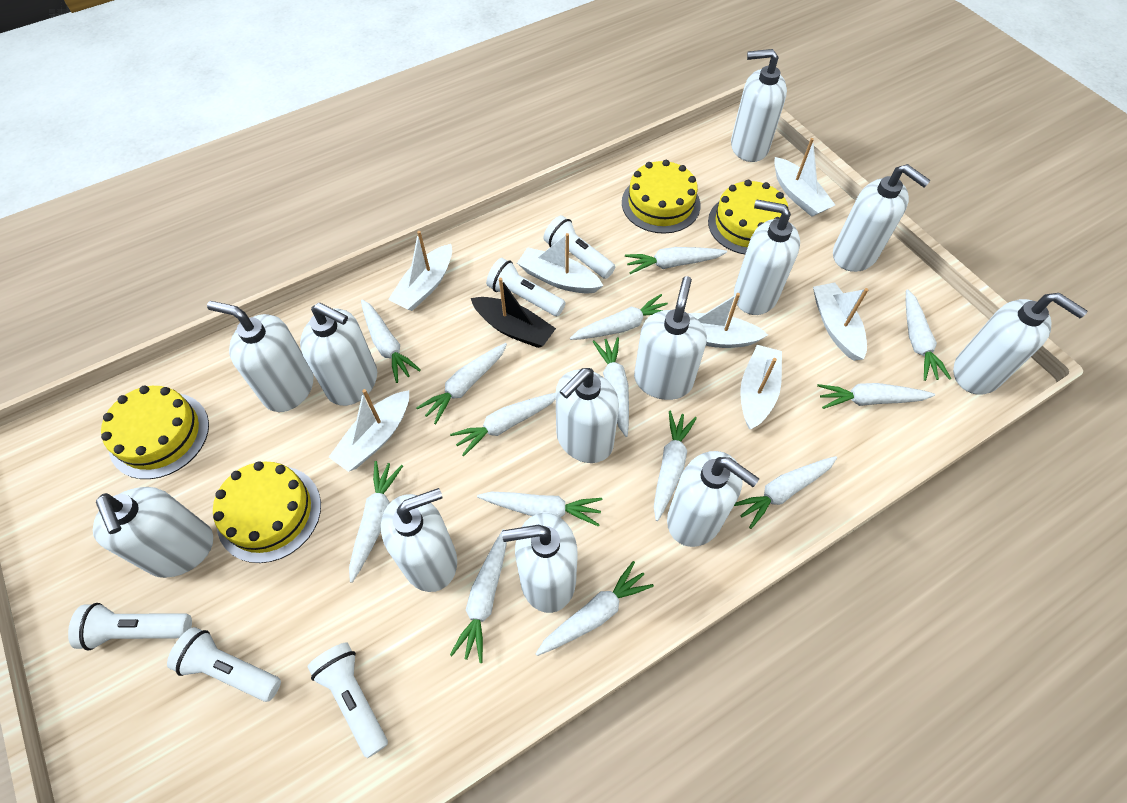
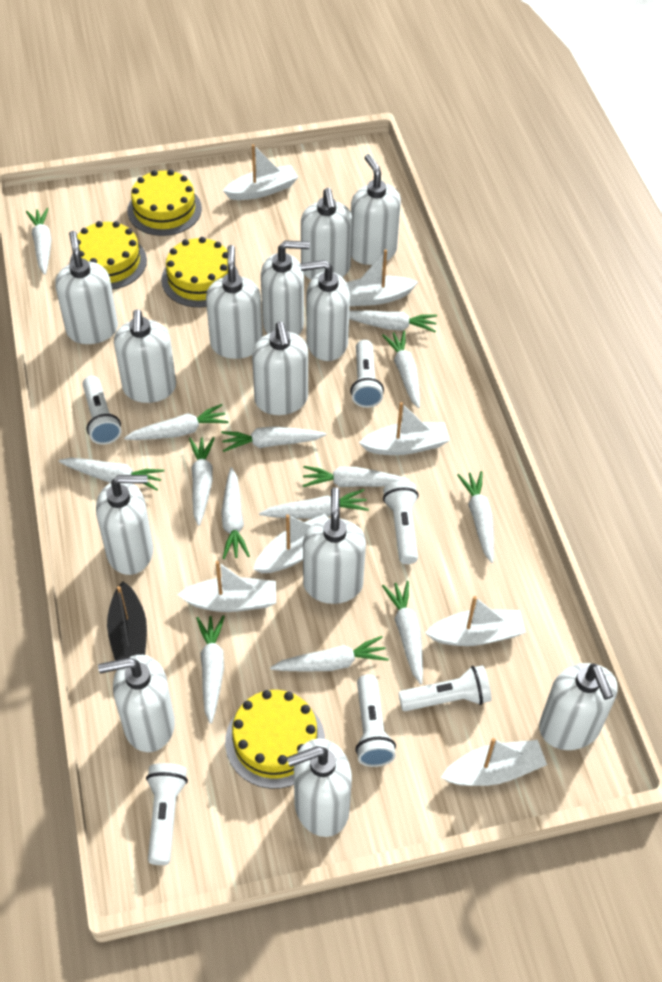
white flashlight: [68,603,192,650] [167,627,281,702] [307,642,388,758] [486,258,566,316] [543,215,615,279] = 5 -> [83,376,121,445] [146,763,188,865] [350,340,384,408] [355,674,396,767] [383,481,418,564] [398,665,492,711] = 6
white soap dispenser: [93,487,213,578] [207,301,314,412] [300,303,377,406] [381,488,457,592] [502,513,578,613] [556,368,619,463] [634,276,707,400] [667,451,759,547] [731,49,787,162] [734,199,800,315] [833,164,931,272] [953,293,1087,395] = 12 -> [55,231,118,344] [96,475,154,575] [98,655,175,752] [114,309,176,403] [206,245,263,359] [252,322,308,415] [261,240,310,335] [287,739,352,837] [300,260,350,361] [301,188,352,280] [303,487,366,604] [351,154,401,265] [539,663,618,750] = 13

